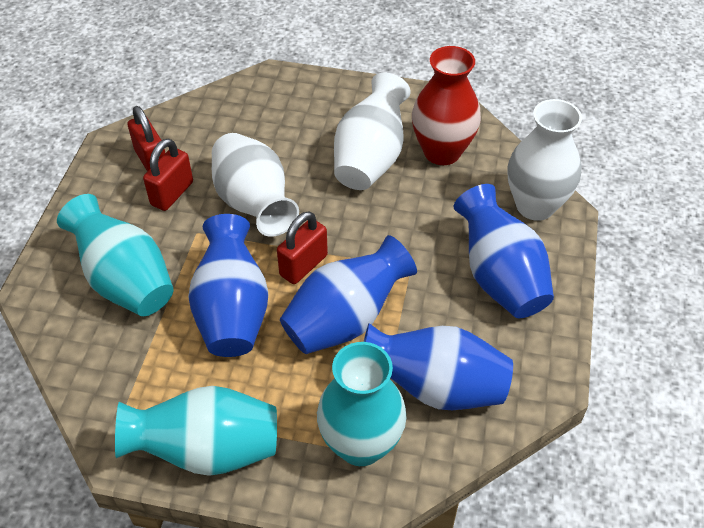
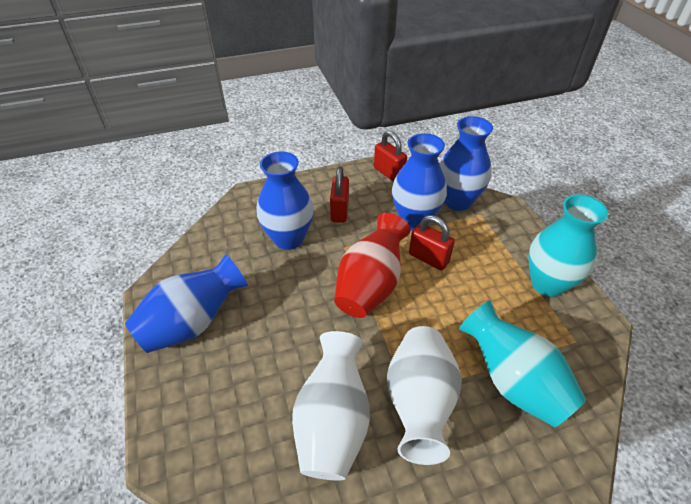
turquoise vase: [57,194,174,316] [115,386,277,476] [317,342,406,466] = 3 -> [459,301,586,427] [528,195,608,297] = 2
white vase: [212,133,299,237] [334,73,411,190] [507,99,582,221] = 3 -> [292,331,370,480] [387,326,462,465] = 2

